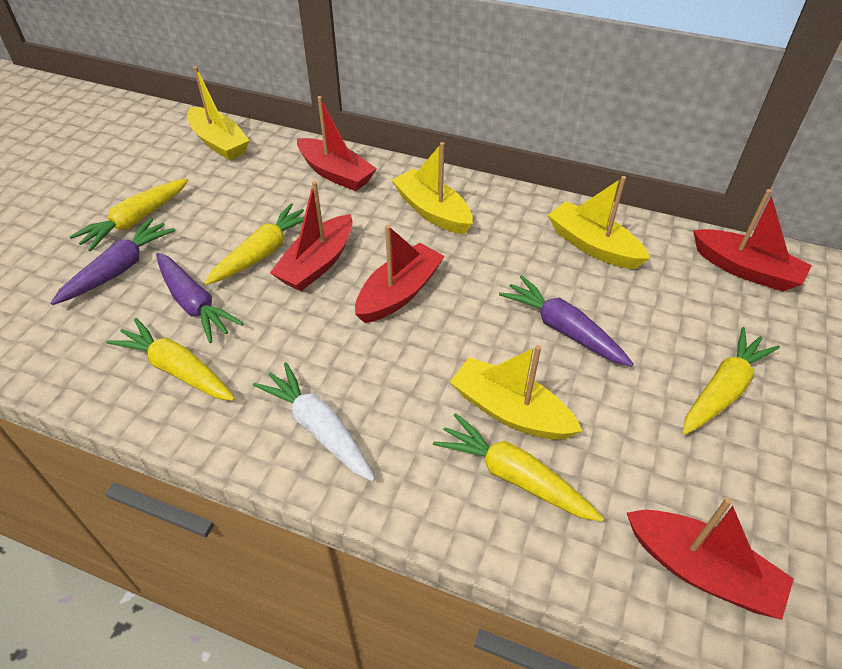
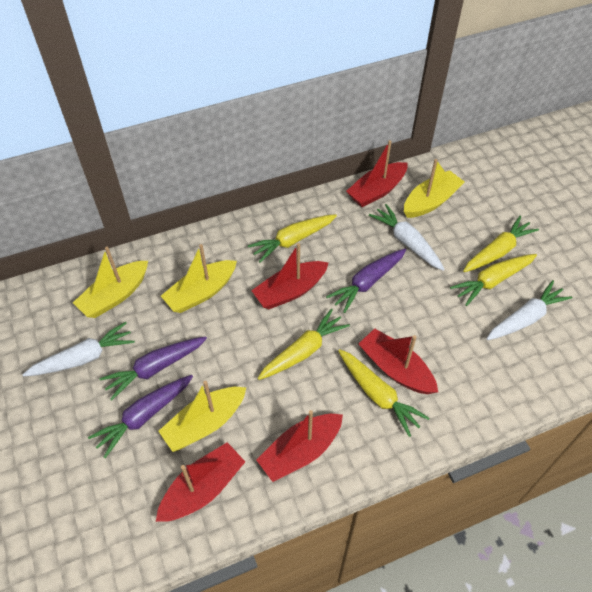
white carrot: [253,362,375,481] = 1 -> [22,322,135,377] [369,204,444,271] [486,280,572,340] = 3

